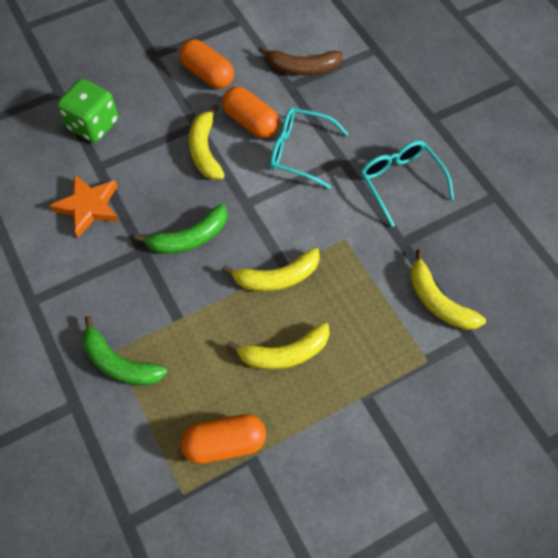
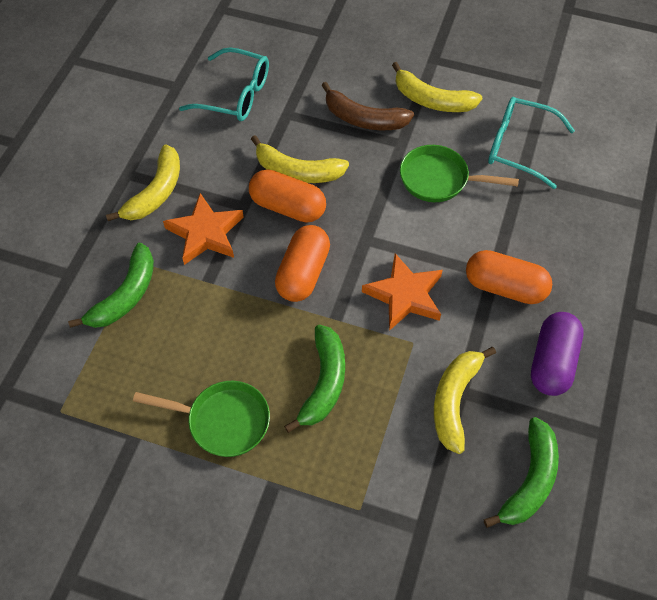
green banana: [82,316,167,385] [134,204,227,254] = 2 -> [68,243,154,328] [284,325,345,433] [484,417,559,528] = 3
green dice: [57,79,118,143] = 1 -> none = 0
green pan: none = 0 -> [133,381,270,457] [400,145,519,202] = 2
orange star: [49,175,119,237] = 1 -> [163,193,244,265] [362,253,443,331] = 2
purple capsule: none = 0 -> [531,312,584,396] = 1

